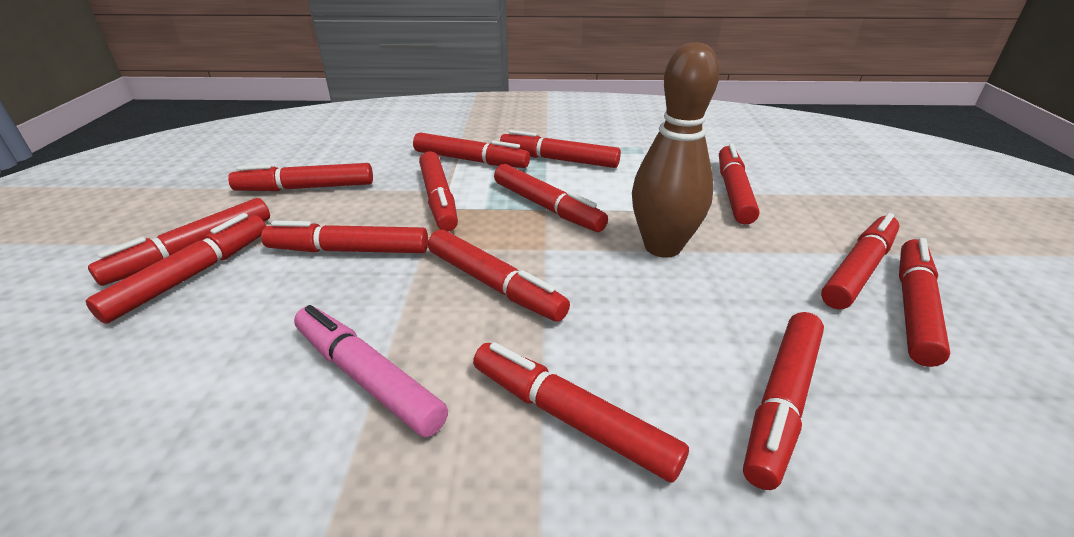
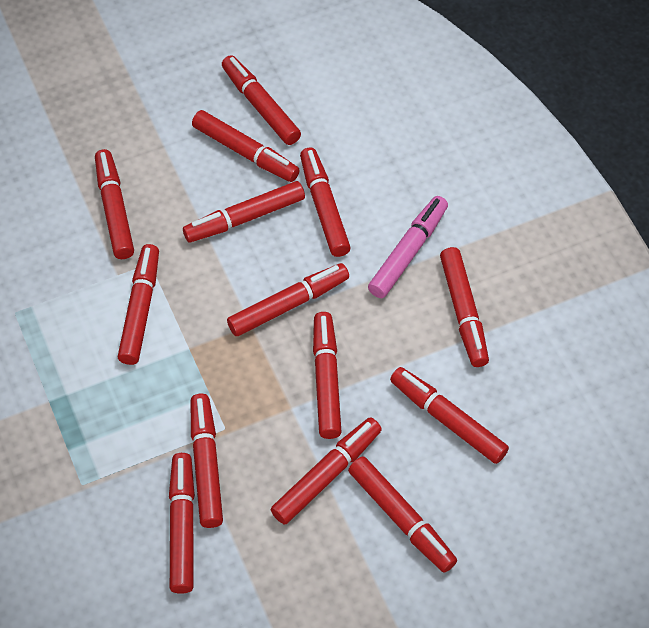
brown bowling pin: [632,42,719,258] = 1 -> none = 0

